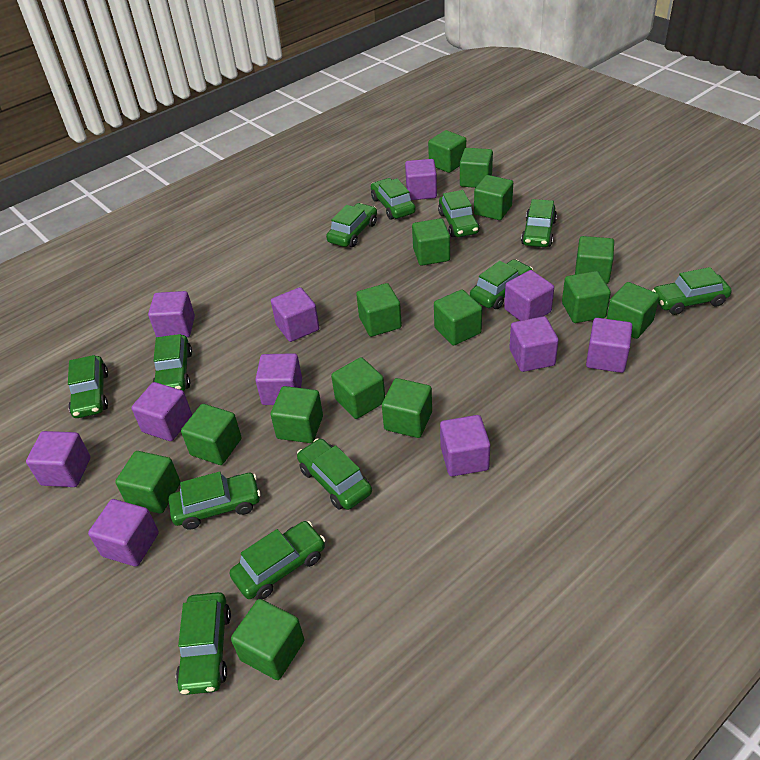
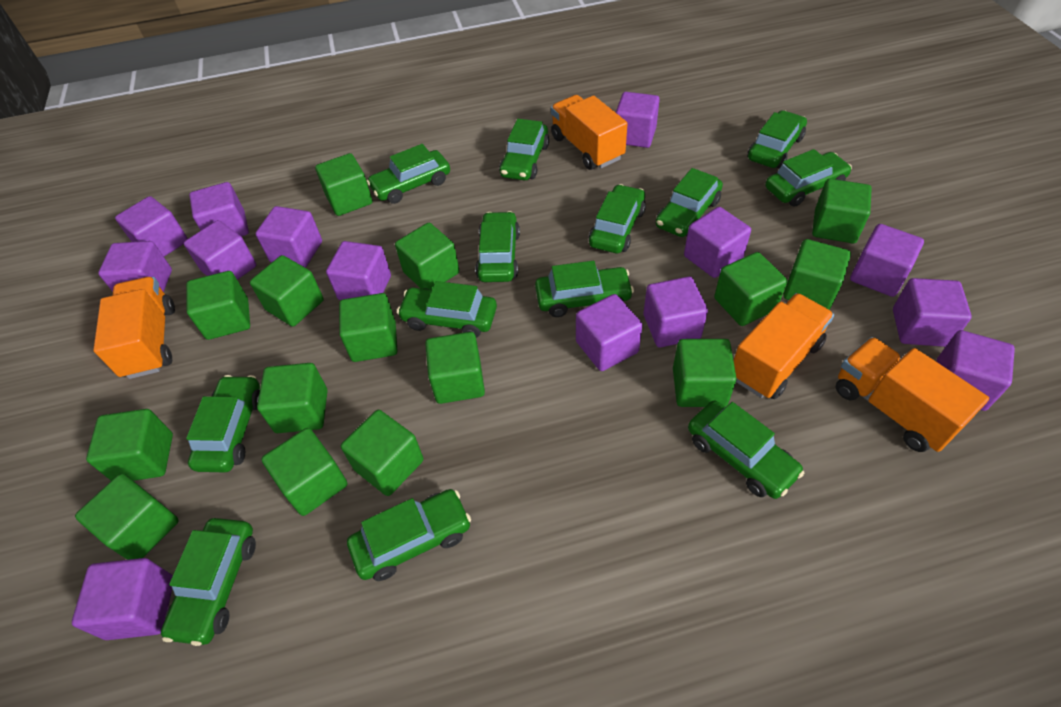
green car: [68,355,108,418] [153,334,192,391] [169,472,261,530] [176,592,231,695] [229,521,325,599] [297,438,372,510] [326,203,377,247] [371,178,416,219] [438,190,480,237] [470,259,533,309] [521,199,557,247] [652,267,732,315] = 12 -> [161,518,256,646] [186,375,260,472] [347,489,471,581] [367,144,450,204] [397,281,497,338] [475,211,520,282] [499,119,549,180] [535,261,634,317] [589,184,646,253] [656,168,723,237] [688,401,804,499] [747,110,807,168] [765,149,852,207] = 13
orange truck: none = 0 -> [93,277,175,379] [551,95,628,170] [733,293,834,399] [836,337,989,452] = 4
purple cube: [26,431,90,487] [88,499,159,567] [132,382,192,441] [148,291,195,337] [255,353,302,405] [271,287,320,342] [405,159,437,200] [440,415,490,476] [504,270,554,321] [509,316,559,372] [586,318,632,373] = 11 -> [72,558,173,640] [98,241,172,292] [115,196,188,257] [184,220,256,280] [189,182,249,236] [255,206,322,268] [326,241,391,300] [576,294,642,371] [615,92,660,148] [643,276,708,347] [684,207,751,278] [850,224,924,297] [893,278,972,347] [937,330,1015,411] = 14

